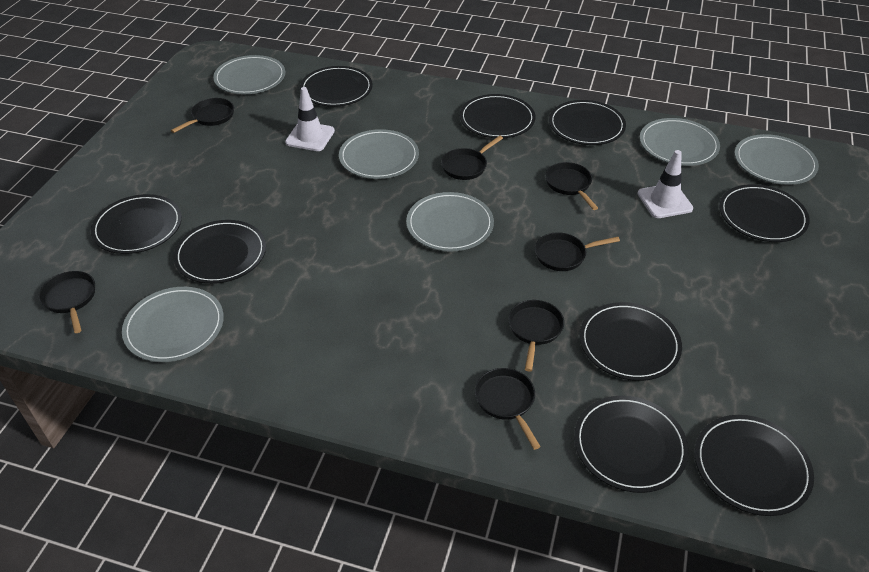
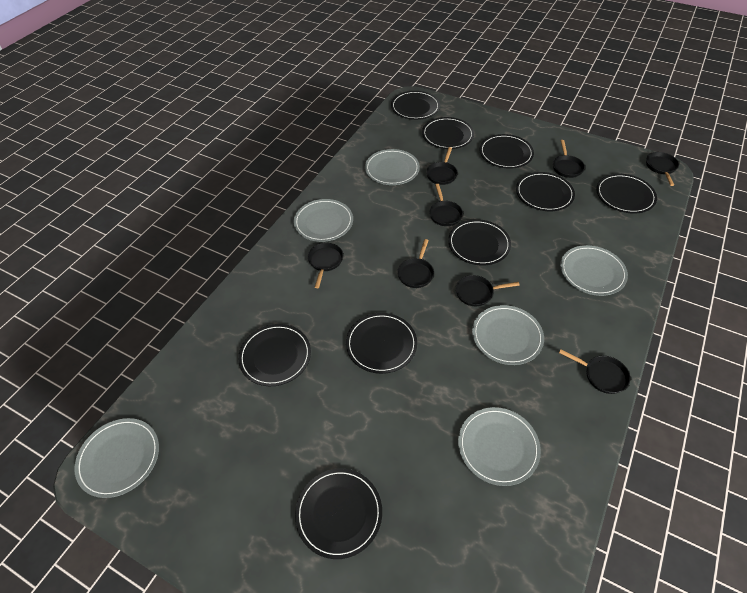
black pan: [39,271,95,333] [171,98,234,133] [441,135,503,180] [475,368,541,450] [508,300,564,372] [535,232,620,271] [545,162,598,210] = 7 -> [308,243,343,288] [397,239,434,288] [426,147,458,185] [429,184,463,226] [456,275,520,306] [553,140,585,178] [559,349,630,394] [646,152,679,186] = 8
white traffic cone: [285,87,335,151] [637,150,693,218] = 2 -> none = 0

